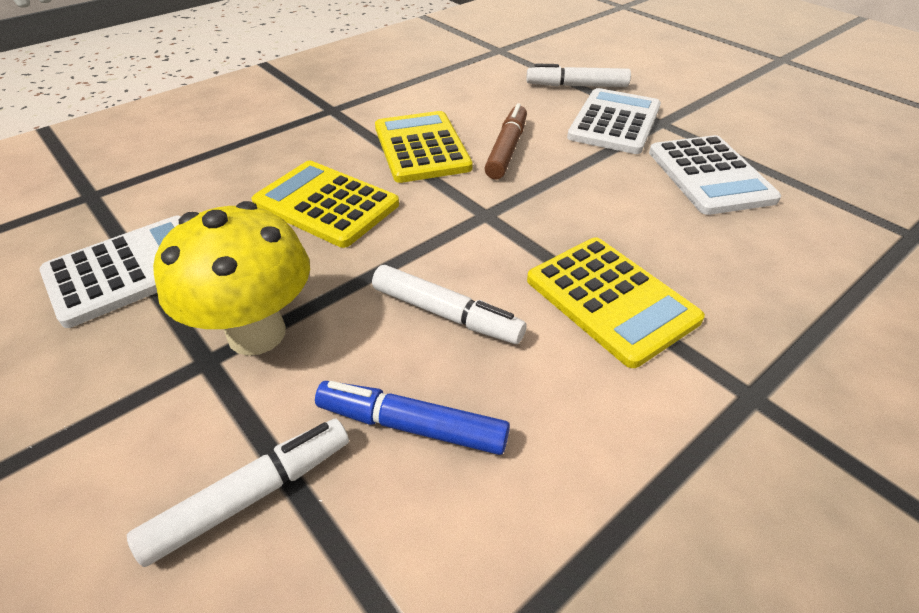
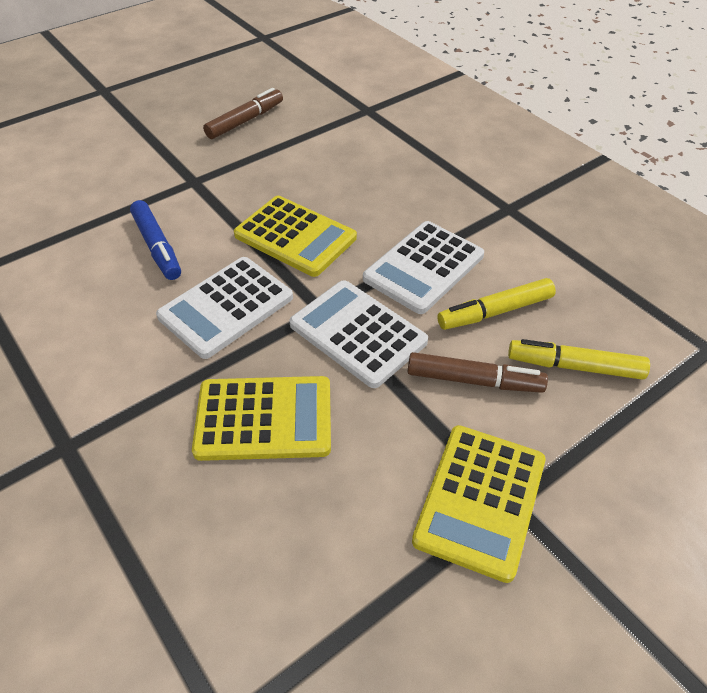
brown marker: [484,103,527,179] = 1 -> [203,88,283,139] [408,352,548,393] = 2
white marker: [127,419,349,567] [372,265,526,344] [526,63,631,87] = 3 -> none = 0
yellow marker: none = 0 -> [437,278,556,330] [508,339,650,380] = 2
yellow mushroom: [153,201,310,356] = 1 -> none = 0

